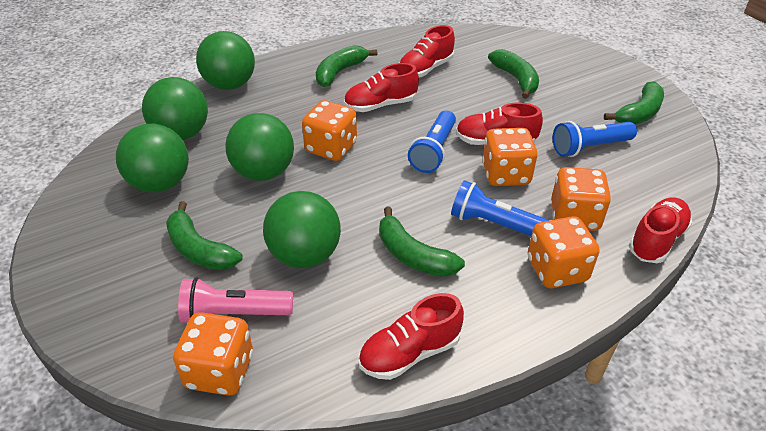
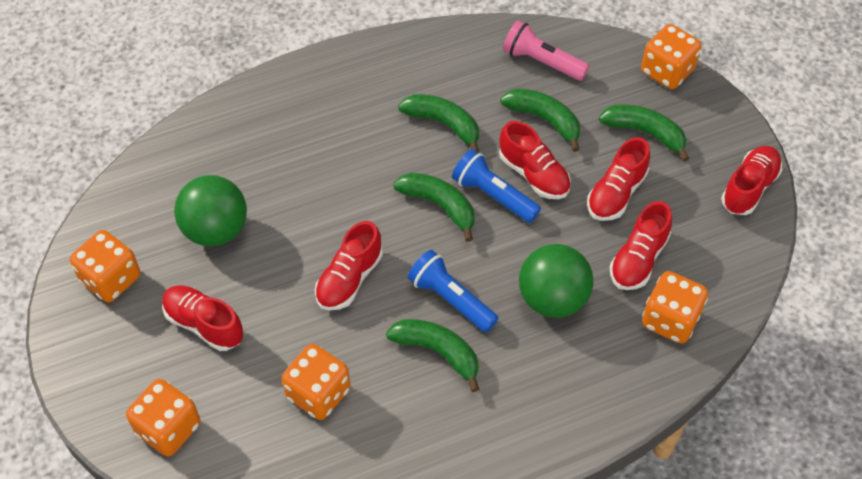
blue flashlight: [408,111,456,173] [451,180,550,236] [553,121,637,157] = 3 -> [408,250,499,333] [452,149,541,223] = 2
green ball: [116,123,189,193] [142,77,208,140] [196,31,255,90] [225,113,294,181] [263,191,341,268] = 5 -> [174,175,247,246] [519,244,593,318] = 2
red shoe: [344,63,419,112] [359,293,464,380] [399,25,455,77] [456,103,543,145] [629,197,692,263] = 5 -> [162,286,244,351] [315,221,383,311] [499,121,571,199] [587,137,650,221] [610,201,672,290] [721,146,782,215] = 6

